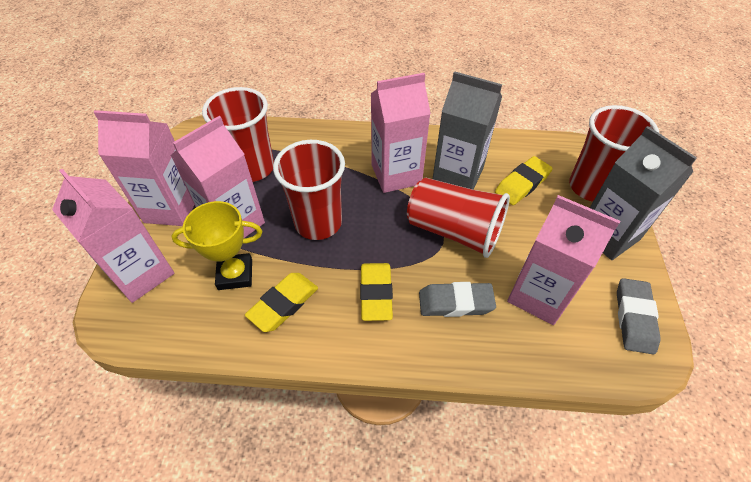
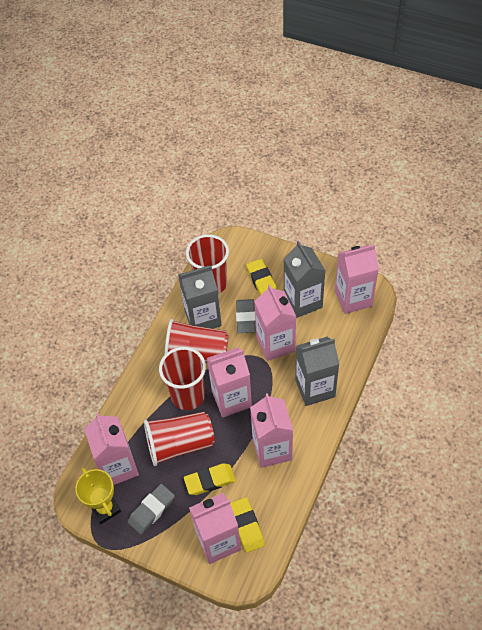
grey carton: [433,71,502,190] [590,126,697,260] = 2 -> [178,266,222,329] [283,241,325,318] [295,336,339,406] = 3
pink carton: [52,169,174,303] [94,110,194,226] [171,116,265,238] [371,73,431,193] [507,195,620,325] = 5 -> [84,413,139,485] [189,493,241,564] [207,347,252,417] [250,393,293,468] [254,285,296,361] [335,244,379,314] = 6

